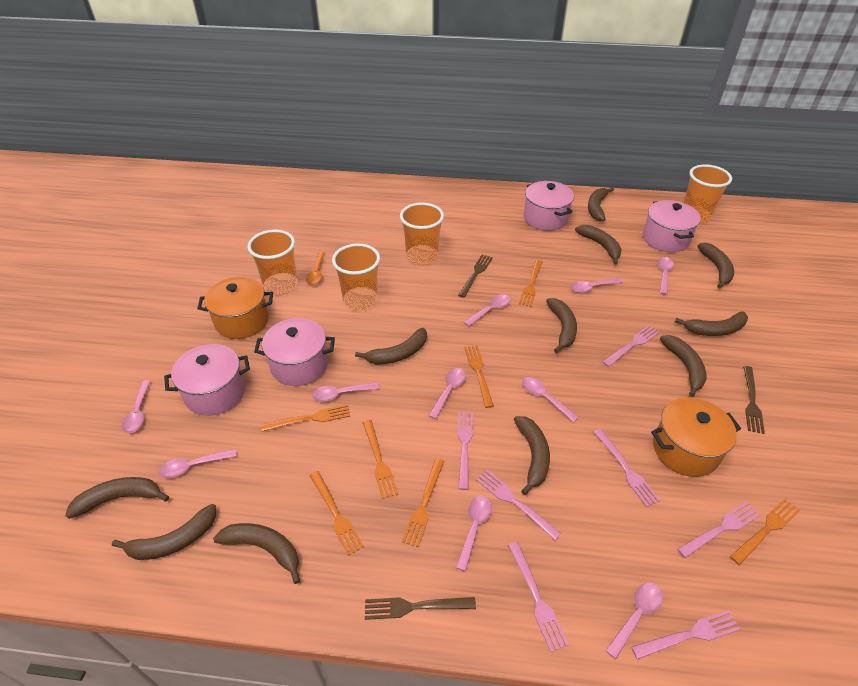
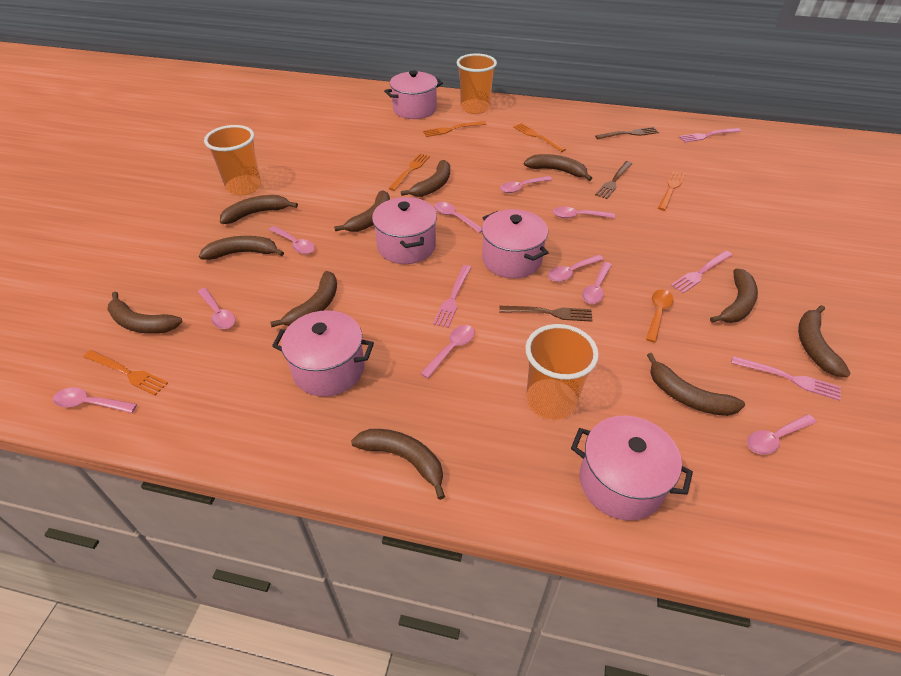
orange cup: [248,230,298,295] [332,243,380,310] [400,202,444,265] [683,164,732,223] = 4 -> [204,125,261,195] [457,54,497,114] [525,324,599,420] = 3
orange fork: [261,404,350,432] [310,471,364,556] [362,420,398,499] [402,459,445,547] [464,345,494,408] [519,260,542,307] [730,499,801,565] = 7 -> [83,350,168,395] [388,153,430,191] [423,121,486,137] [513,123,566,152] [658,171,685,211] = 5
orange pot: [197,277,273,339] [651,397,741,477] = 2 -> none = 0
pink fork: [457,412,473,490] [476,470,561,540] [508,542,569,652] [593,428,660,507] [603,325,659,367] [631,610,740,660] [677,502,760,558] = 7 -> [433,265,471,328] [671,251,732,293] [679,128,741,143] [731,356,841,401] = 4
pink pot: [164,344,250,416] [254,318,335,386] [524,181,574,230] [643,200,701,252] = 4 -> [272,310,374,397] [372,197,437,264] [384,70,443,119] [482,209,549,278] [571,416,693,520] = 5

